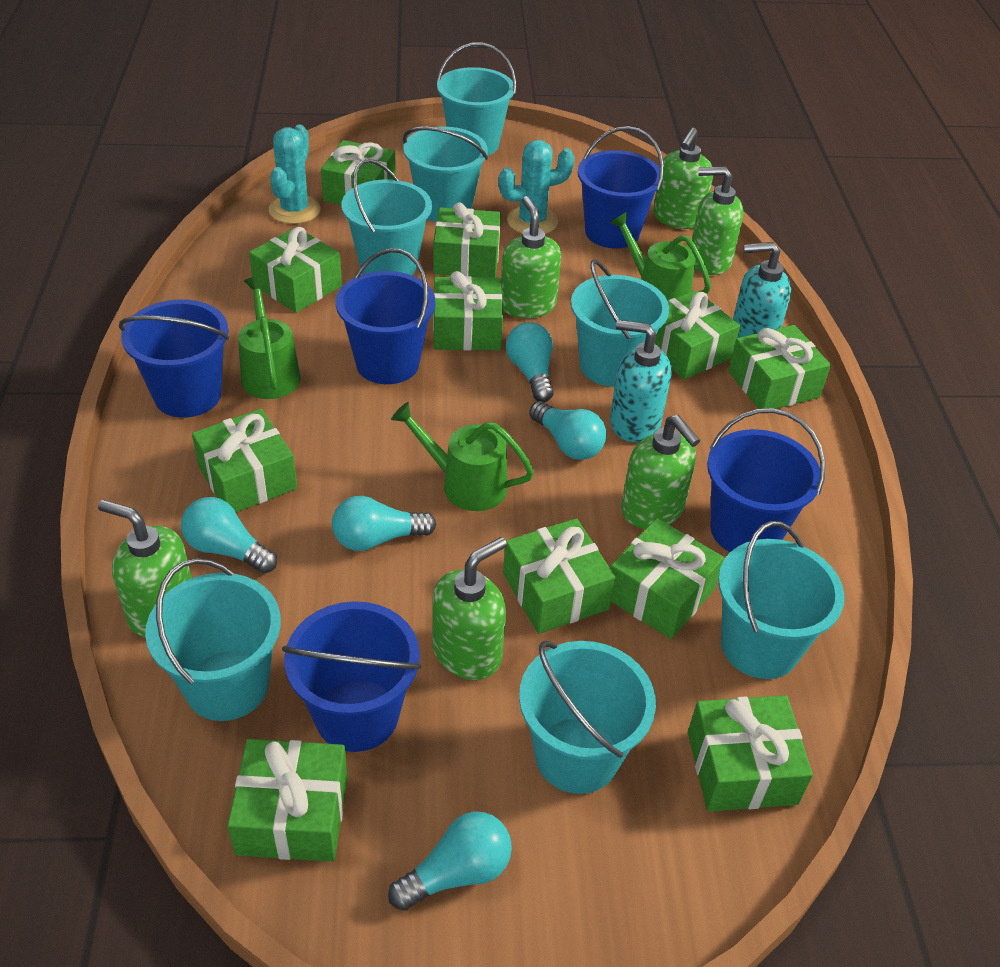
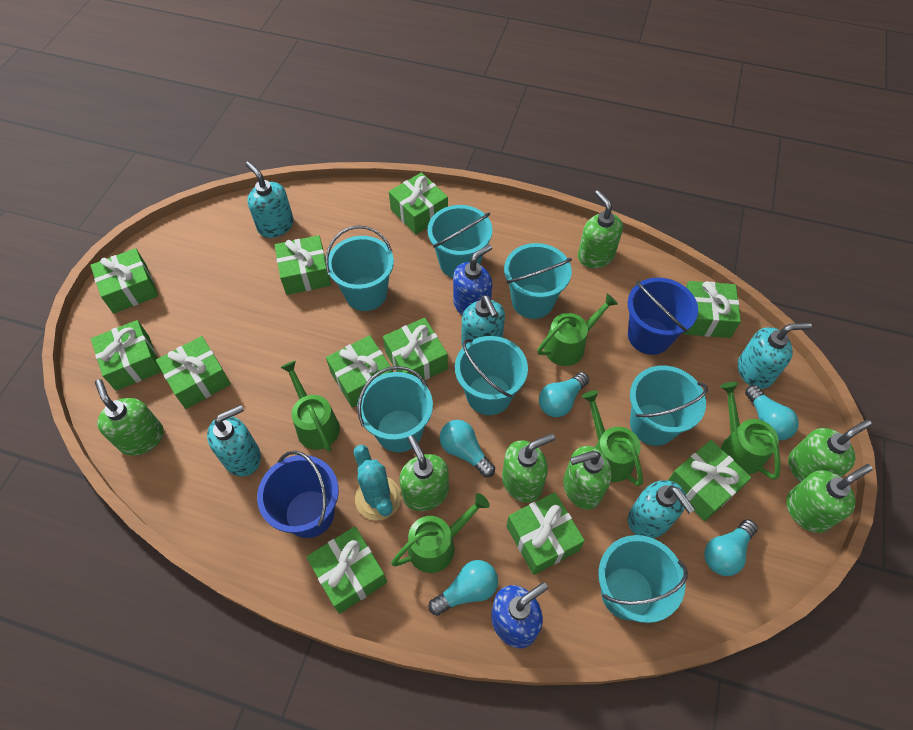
blue bucket: [119,299,229,418] [282,601,421,752] [336,248,436,384] [578,126,664,248] [707,408,825,552] = 5 -> [257,451,339,538] [628,278,698,355] = 2
blue soap dispenser: none = 0 -> [453,244,492,316] [491,582,548,648] = 2
green soap dispenser: [98,500,192,638] [432,537,507,680] [501,196,561,318] [621,415,700,529] [653,128,713,229] [690,167,743,275] = 6 -> [95,379,164,456] [399,435,449,511] [502,433,555,503] [563,446,612,509] [578,190,623,268] [786,464,873,533] [788,420,872,482] = 7
green watering can: [238,277,301,399] [391,402,534,511] [610,212,711,301] = 3 -> [280,361,340,452] [391,493,490,573] [537,294,618,366] [582,390,643,486] [720,382,780,480] = 5
turquoise cactus: [269,125,321,224] [499,140,574,234] = 2 -> [354,445,401,521] = 1
turquoise soap dispenser: [610,320,671,442] [733,242,791,338] = 2 -> [207,405,261,477] [245,161,294,238] [461,295,505,347] [628,480,695,538] [738,323,812,389] = 5

